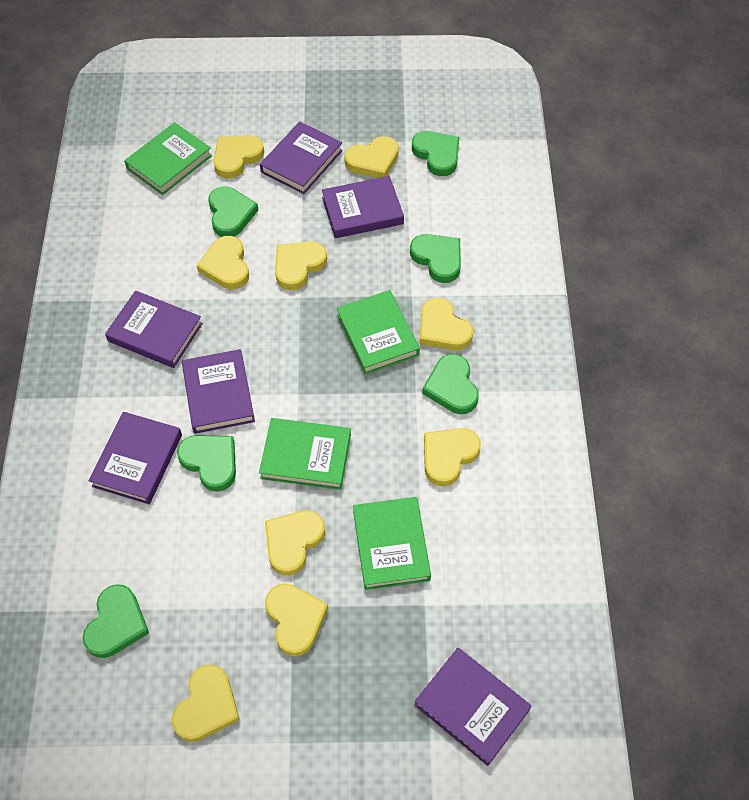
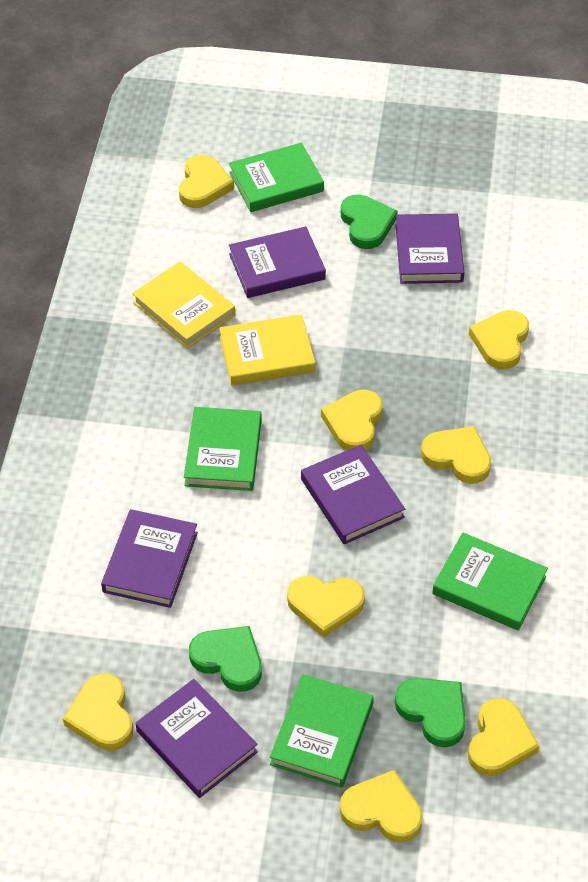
green heart: [83,584,149,658] [177,435,236,492] [208,186,258,237] [410,234,461,283] [412,131,460,176] [422,354,479,414] = 6 -> [189,626,262,692] [341,194,397,249] [395,678,466,747] = 3
purple book: [88,412,182,504] [105,291,203,368] [182,349,255,434] [260,122,343,194] [322,176,404,238] [414,648,532,766] = 6 -> [101,509,198,608] [136,679,258,798] [229,226,326,298] [301,445,405,544] [395,213,464,284] = 5
yellow book: none = 0 -> [132,261,235,349] [219,314,315,386] = 2
yellow heart: [172,664,240,742] [196,236,249,289] [213,135,264,179] [265,511,325,575] [265,584,328,657] [275,241,327,290] [344,136,399,178] [420,298,473,350] [424,428,481,486] = 9 -> [63,673,133,751] [179,155,234,208] [287,576,365,638] [321,389,383,451] [340,770,423,843] [421,426,491,484] [468,698,540,776] [469,310,529,370] = 8

